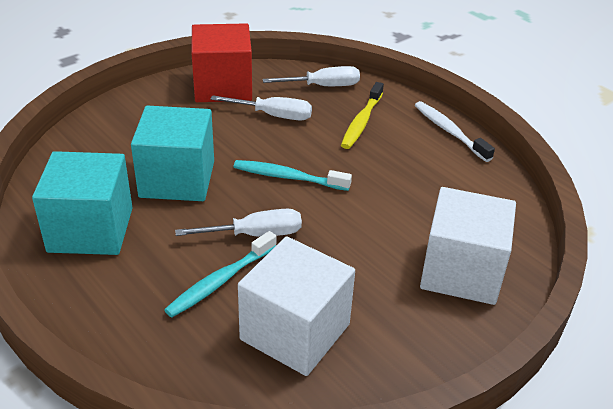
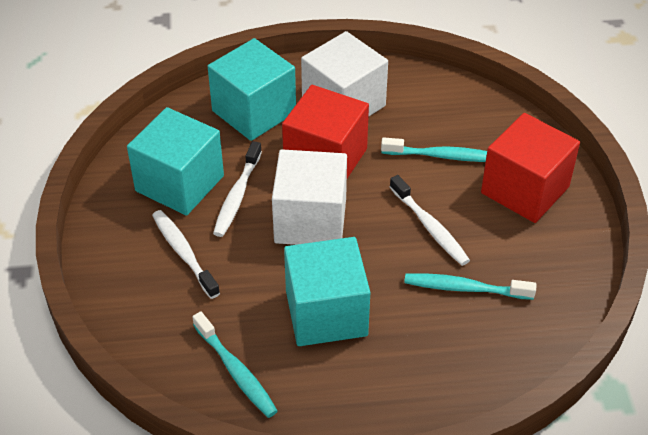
red cube: [191,23,252,102] = 1 -> [282,85,369,179] [481,113,580,223] = 2
turquoise cube: [32,151,133,255] [131,105,214,201] = 2 -> [127,107,224,215] [208,38,296,141] [284,237,370,346] = 3
turquoise toothbrush: [164,231,276,318] [234,160,352,191] = 2 -> [193,312,278,418] [381,137,487,162] [404,273,536,300] = 3
white screwdriver: [175,209,302,237] [211,95,312,120] [263,66,360,86] = 3 -> none = 0
white toothbrush: [415,101,495,162] = 1 -> [152,210,220,299] [213,141,262,237] [390,175,470,266] = 3
yellow toothbrush: [341,82,384,149] = 1 -> none = 0

